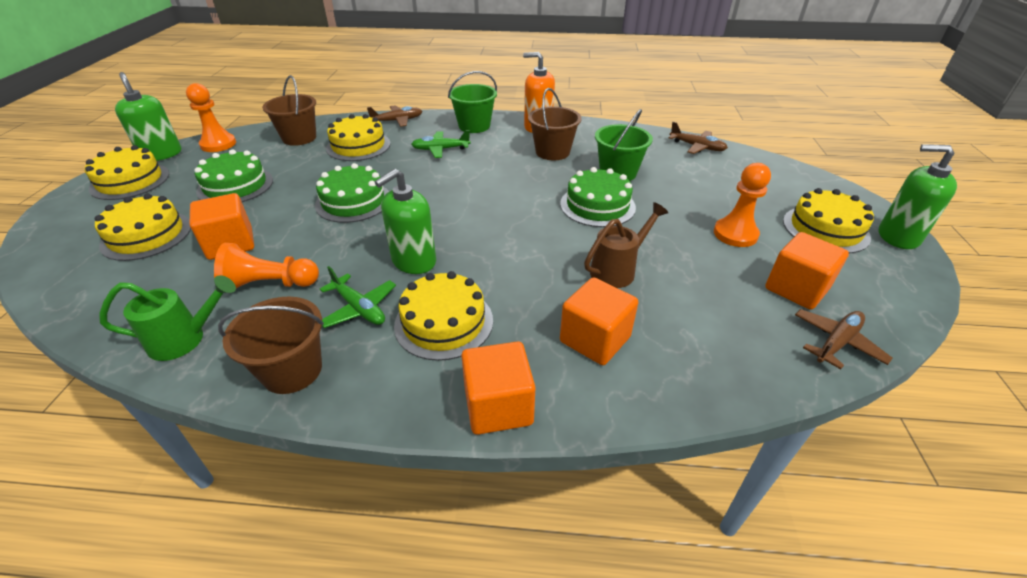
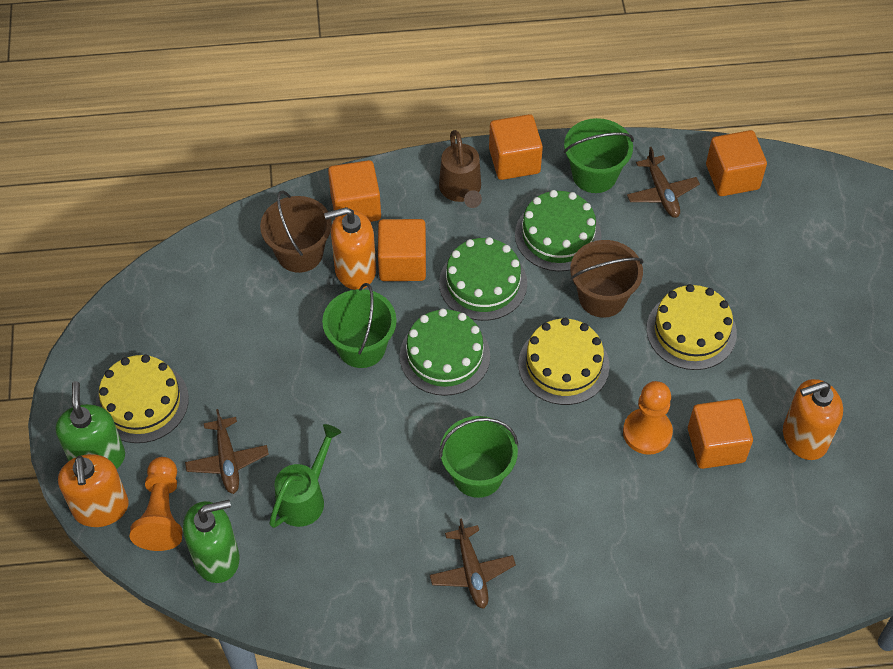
brown bucket: [218,297,324,394] [262,75,316,146] [528,88,582,160] = 3 -> [260,191,332,273] [570,240,644,318] = 2
green bucket: [448,71,497,133] [595,109,653,181] = 2 -> [322,283,397,368] [439,416,518,498] [564,118,634,193] = 3
green plane: [320,266,396,328] [411,130,471,158] = 2 -> none = 0
green soap dispenser: [115,72,181,161] [375,169,436,274] [879,144,957,249] = 3 -> [56,381,125,469] [183,500,239,583] = 2
orange cube: [190,193,254,260] [461,342,536,435] [560,277,639,365] [765,232,849,310] = 4 -> [328,160,381,222] [378,219,426,281] [489,114,543,180] [688,399,753,469] [706,130,767,196] = 5
orange pawn: [186,83,236,152] [214,243,319,289] [714,163,771,247] = 3 -> [129,457,183,551] [623,381,673,455] = 2
orange soap dispenser: [523,52,555,133] = 1 -> [58,454,129,527] [324,207,376,290] [783,379,843,460] = 3
yellow cake: [85,145,169,200] [95,194,191,261] [326,114,391,161] [394,271,493,361] [783,188,874,253] = 5 -> [96,355,189,443] [518,318,610,405] [647,284,737,370] = 3

